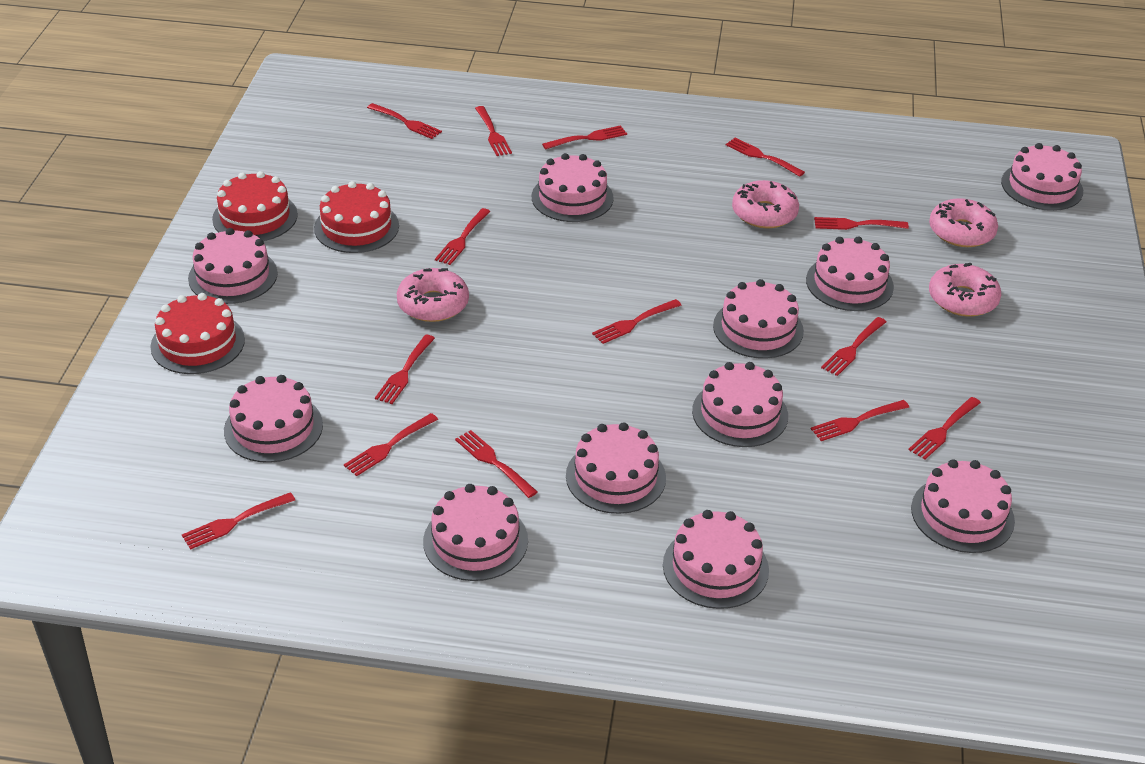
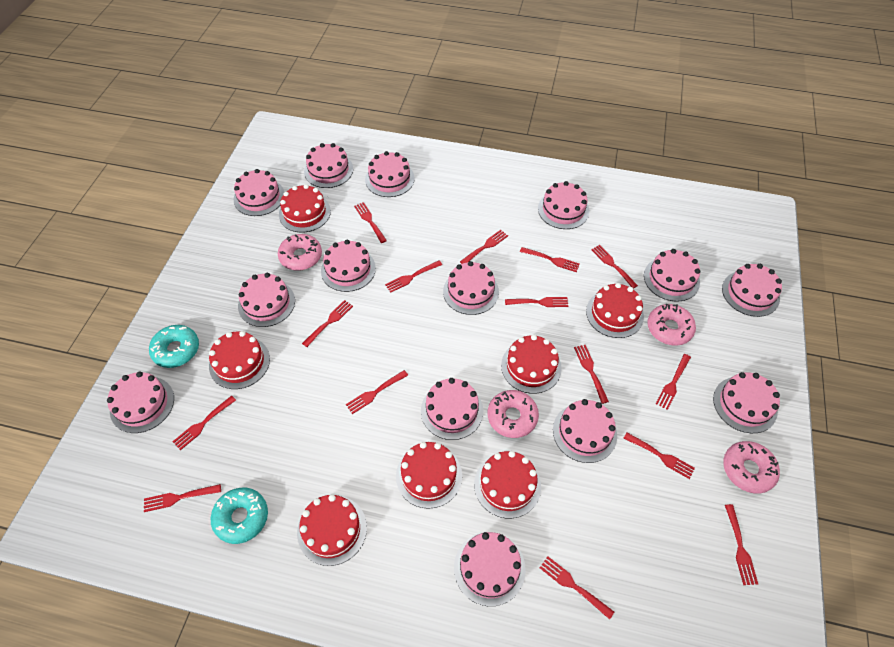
pink cake: [188,228,278,304] [224,375,323,463] [423,484,528,581] [532,153,614,222] [566,422,666,514] [663,510,769,609] [692,362,788,447] [713,279,804,359] [806,236,894,311] [911,459,1015,553] [1001,143,1083,211] = 11 -> [107,371,174,433] [233,169,284,216] [238,273,295,327] [304,143,353,188] [321,240,376,292] [365,151,415,197] [421,378,483,440] [443,261,499,315] [454,532,526,606] [538,181,589,229] [553,399,617,463] [644,249,700,302] [713,372,780,433] [722,264,782,317] = 14
red cake: [150,293,245,374] [212,171,298,241] [314,181,399,253] = 3 -> [209,331,270,389] [279,184,331,233] [297,494,367,566] [396,442,462,509] [474,451,541,518] [501,335,562,394] [586,283,644,338] = 7
red fork: [182,492,295,550] [344,413,438,476] [367,103,442,139] [375,335,435,404] [435,208,491,265] [455,430,538,498] [475,106,512,156] [542,125,627,149] [592,299,681,344] [726,138,805,177] [811,400,909,441] [814,217,909,230] [821,317,886,376] [908,397,981,459] = 14 -> [144,484,221,512] [172,395,236,450] [302,300,353,347] [346,370,408,414] [354,202,387,243] [385,261,442,293] [460,230,508,264] [505,297,568,307] [520,247,580,272] [540,556,614,620] [574,345,609,404] [591,245,638,288] [624,433,695,479] [656,354,691,410] [725,504,758,585] = 15
turquoise donut: none = 0 -> [149,325,199,368] [211,488,268,544] = 2

